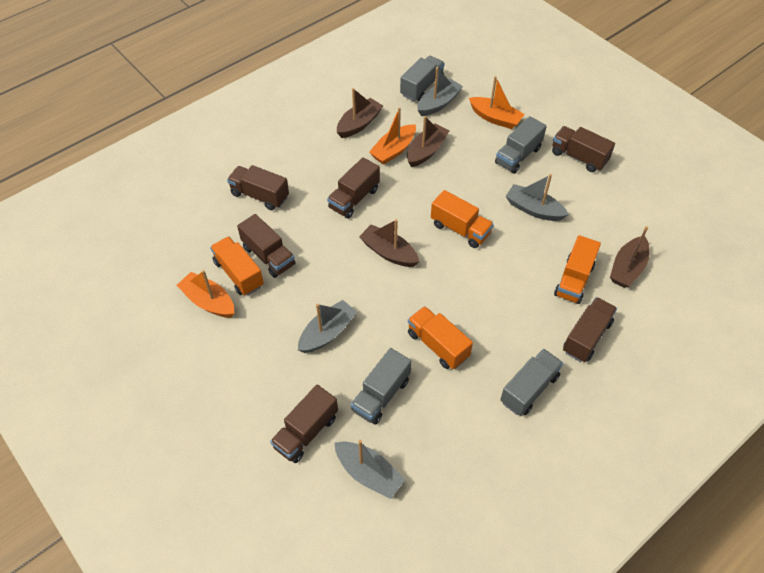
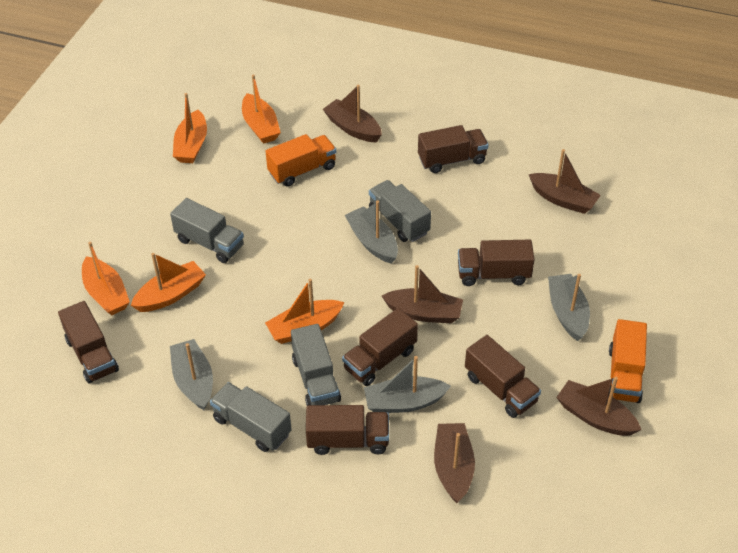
brown boat: [337,88,383,138] [359,219,419,267] [407,116,450,167] [610,226,649,288] = 4 -> [323,85,382,143] [382,265,463,323] [434,423,475,503] [529,149,601,214] [556,377,641,436] = 5
orange boat: [177,270,234,318] [369,107,416,165] [469,76,525,129] = 3 -> [82,242,130,315] [131,253,206,312] [173,93,207,163] [242,74,281,144] [265,279,344,344] = 5
orange truck: [210,236,264,296] [408,306,473,369] [431,190,494,248] [554,235,601,304] = 4 -> [266,134,336,187] [609,319,647,403] = 2

